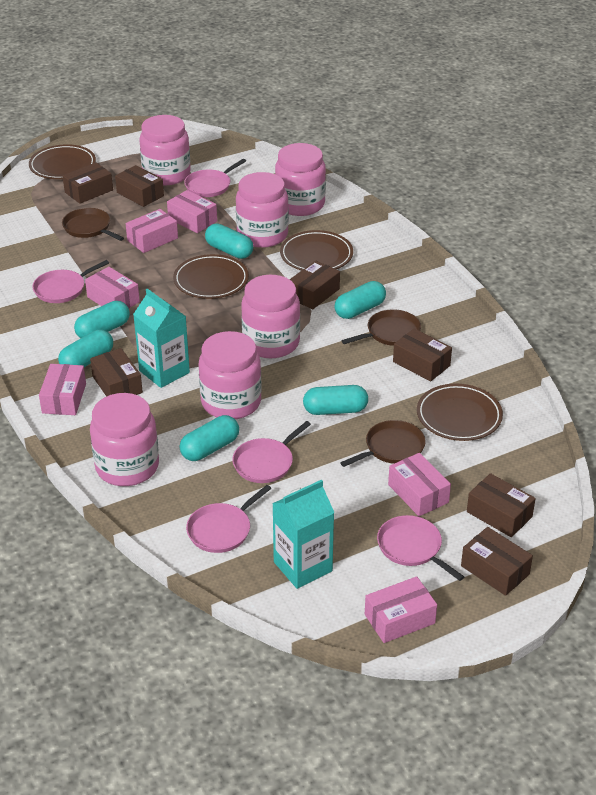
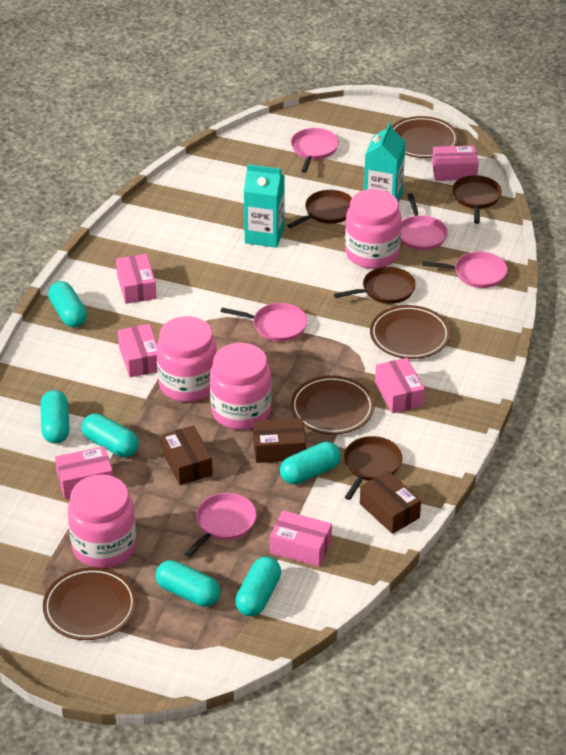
brown box: [63,163,113,204] [90,348,143,397] [115,165,164,207] [289,261,340,309] [393,329,452,381] [461,527,533,596] [467,473,536,537] = 7 -> [161,425,213,485] [253,418,306,463] [360,471,421,534] = 3
brown pan: [62,208,124,241] [340,420,426,467] [342,309,421,346] = 3 -> [287,190,352,228] [334,267,416,304] [344,436,402,500] [452,175,502,224] = 4
pink jar: [90,393,159,486] [139,115,191,185] [199,331,262,419] [236,172,289,248] [241,275,300,358] [275,143,326,216] = 6 -> [68,474,136,568] [157,316,217,402] [210,343,271,430] [345,189,402,269] = 4

